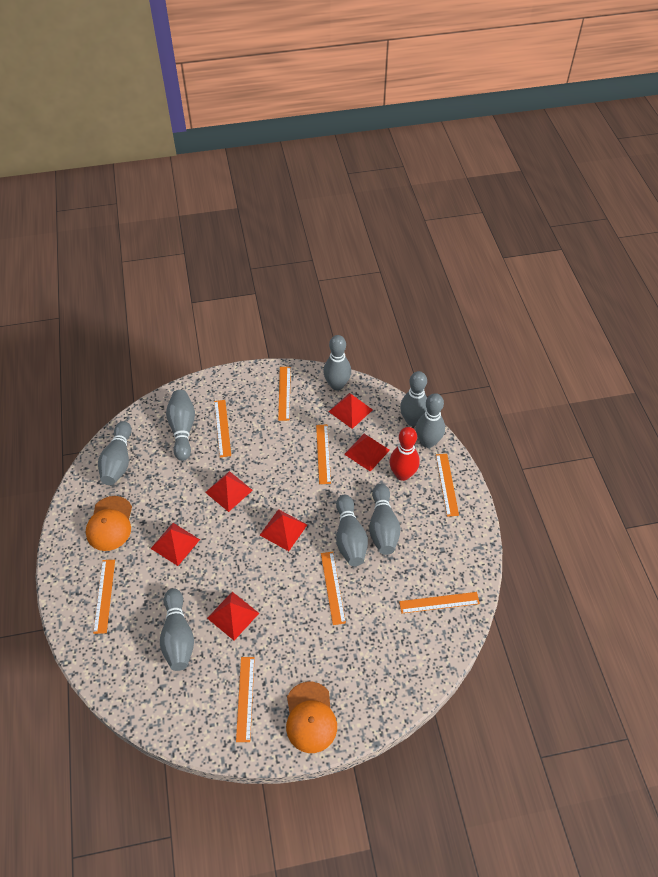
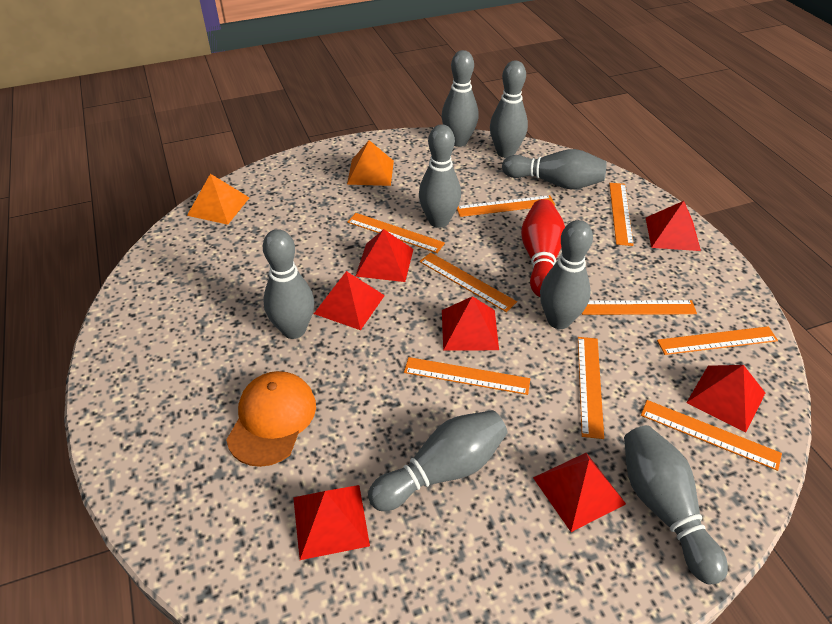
orange cap: [86,496,132,551] [286,682,337,753] = 2 -> [226,371,316,467] = 1
orange pyramid: none = 0 -> [187,174,250,225] [347,140,394,186] = 2
orange ruler: [93,560,115,634] [214,400,231,457] [236,657,255,742] [278,367,291,421] [316,425,331,484] [321,552,346,625] [399,592,480,613] [436,454,459,517] = 8 -> [347,213,445,253] [404,357,530,395] [419,253,517,312] [457,195,555,217] [578,337,604,439] [582,300,697,315] [609,183,634,246] [641,400,782,471] [657,326,778,355] = 9
red pyramid: [150,523,200,566] [205,471,253,512] [207,592,259,640] [260,509,307,551] [329,393,373,429] [344,434,390,472] = 6 -> [293,485,370,560] [314,271,385,330] [356,229,414,282] [442,296,499,350] [533,453,626,532] [646,201,701,251] [686,365,765,432] = 7

